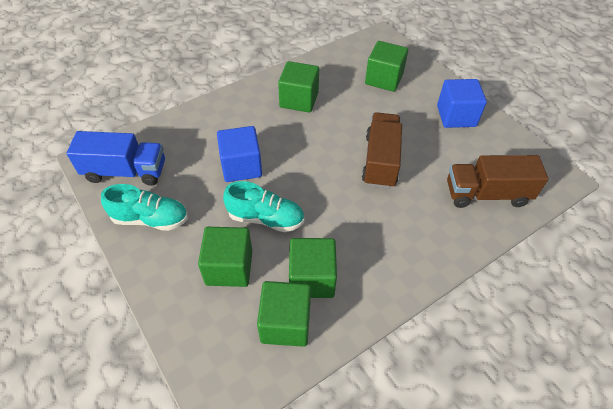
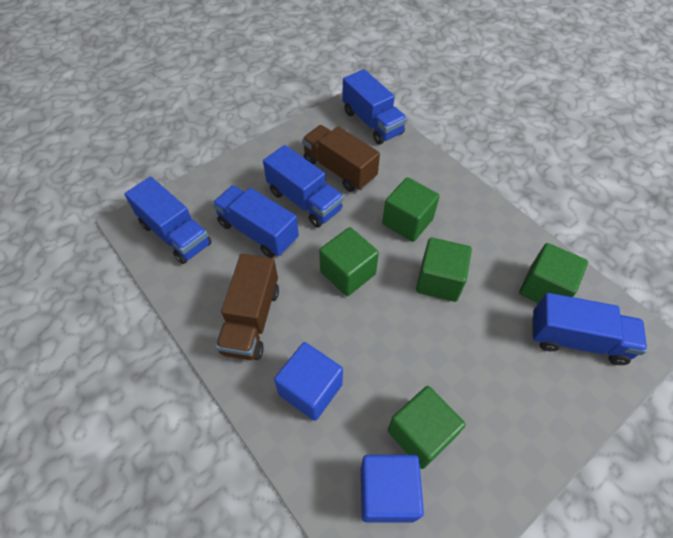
blue truck: [66,131,165,186] = 1 -> [124,177,212,264] [212,185,299,258] [263,145,344,228] [342,69,407,144] [532,293,647,365] = 5
turquoise shoe: [101,184,188,231] [223,181,304,232] = 2 -> none = 0

